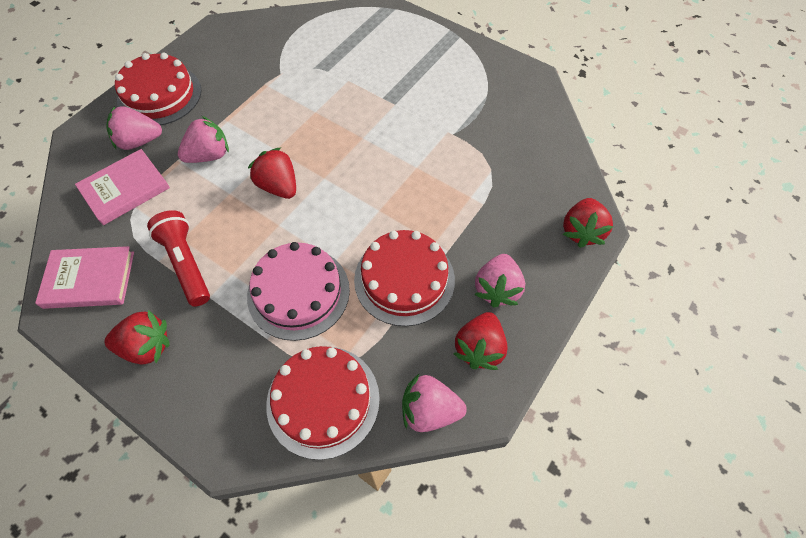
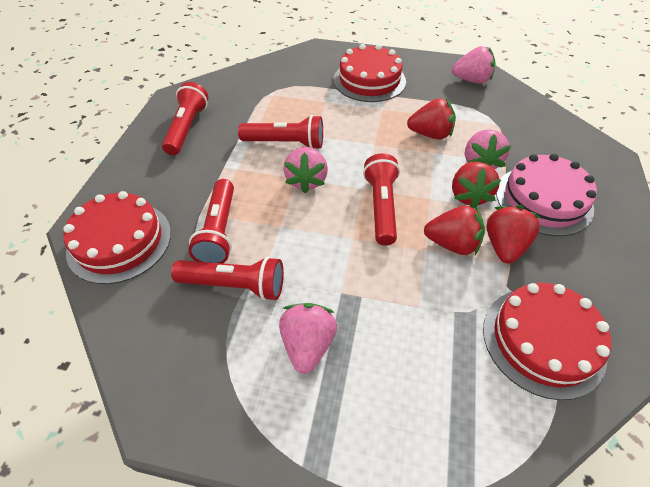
pink book: [35,246,134,309] [75,149,170,225] = 2 -> none = 0
red flashlight: [147,210,210,307] = 1 -> [162,82,209,155] [171,256,284,301] [188,179,234,263] [238,115,323,149] [363,153,400,245] = 5

